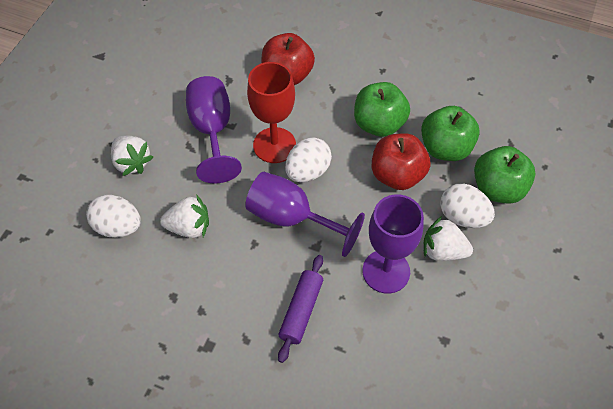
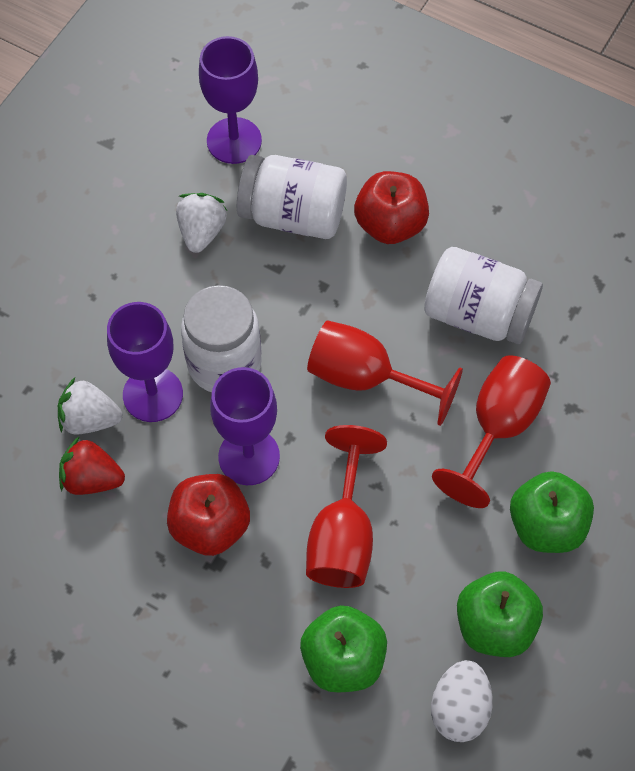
purple rolling pin: [278,255,323,363] = 1 -> none = 0
red goblet: [247,62,296,163] = 1 -> [306,425,387,588] [307,320,463,426] [432,355,551,508] = 3
red strawberry: none = 0 -> [59,437,125,495] = 1
white egg: [86,195,141,238] [285,137,332,182] [440,183,495,228] = 3 -> [431,660,492,742] = 1
white jar: none = 0 -> [181,285,262,392] [237,155,347,239] [424,247,543,344] = 3
white strawberry: [111,136,153,176] [160,194,209,238] [424,216,473,261] = 3 -> [58,378,122,434] [176,193,227,253] = 2

